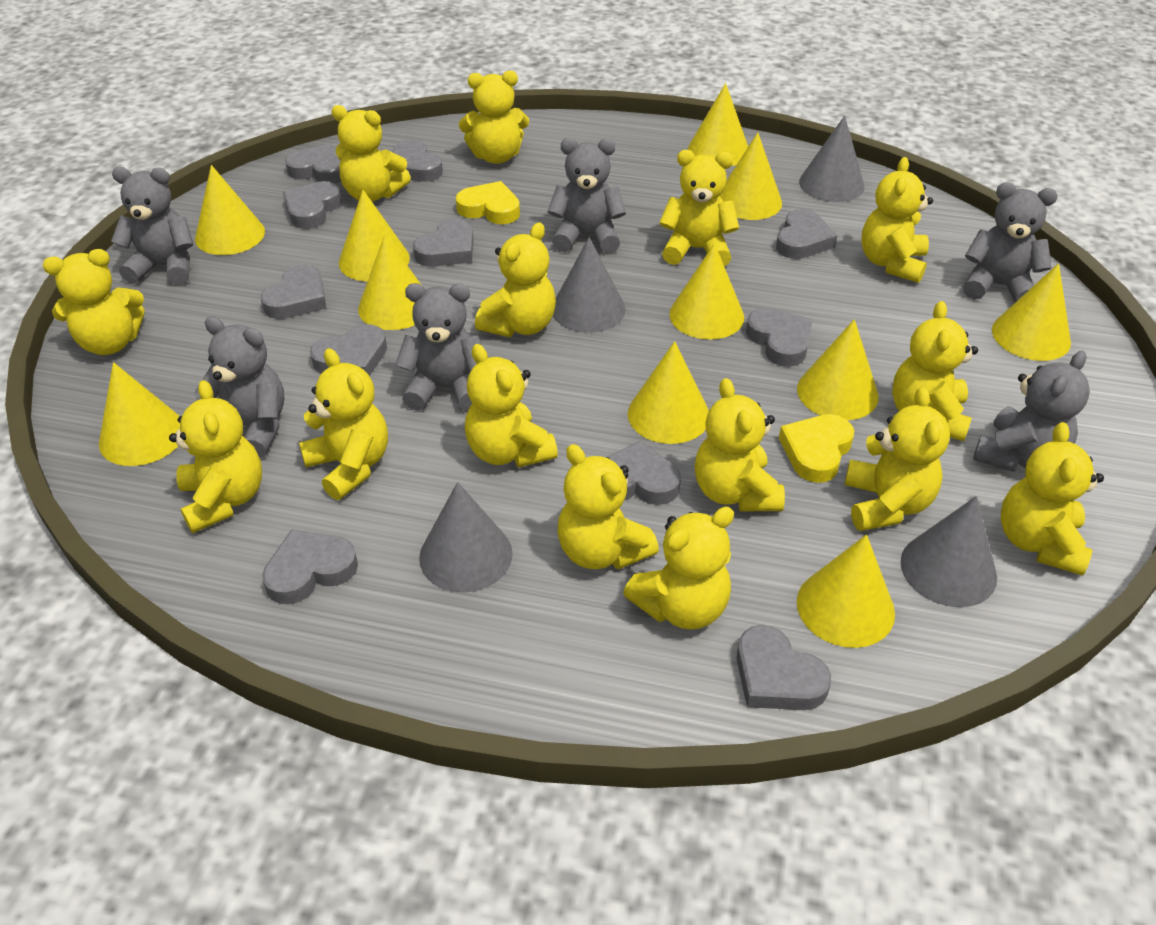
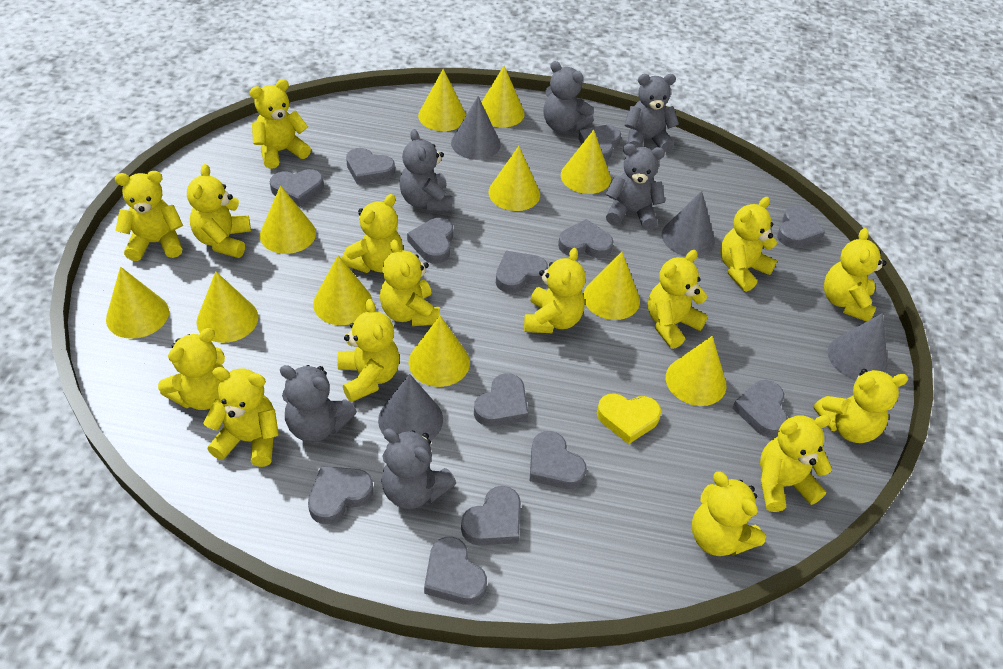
grey heart: [261,265,327,319] [262,529,358,604] [283,181,342,229] [285,144,341,183] [310,324,387,376] [390,140,443,182] [413,219,473,267] [606,441,681,505] [736,625,831,710] [746,308,813,367] [776,209,837,259] = 11 -> [270,169,324,207] [308,466,373,524] [346,148,395,185] [407,218,453,264] [424,537,487,605] [461,486,521,545] [474,373,528,427] [496,251,548,293] [530,431,587,489] [558,219,613,258] [578,125,621,161] [732,380,788,437] [777,206,825,248] = 13
yellow heart: [456,181,520,224] [779,414,854,483] = 2 -> [597,393,661,444] = 1

